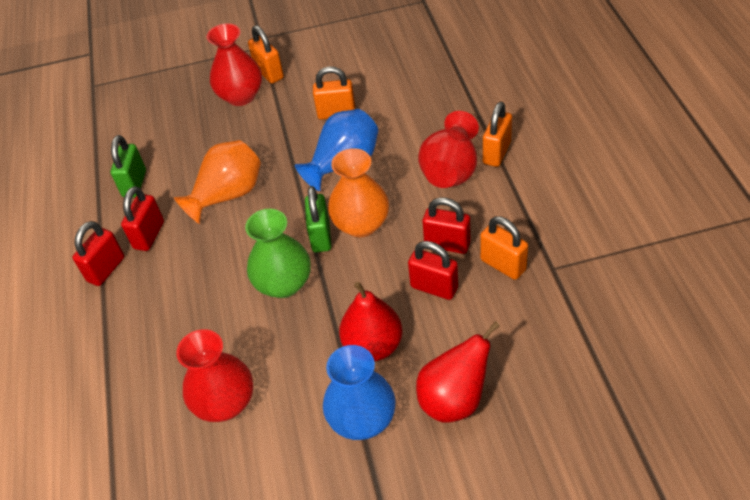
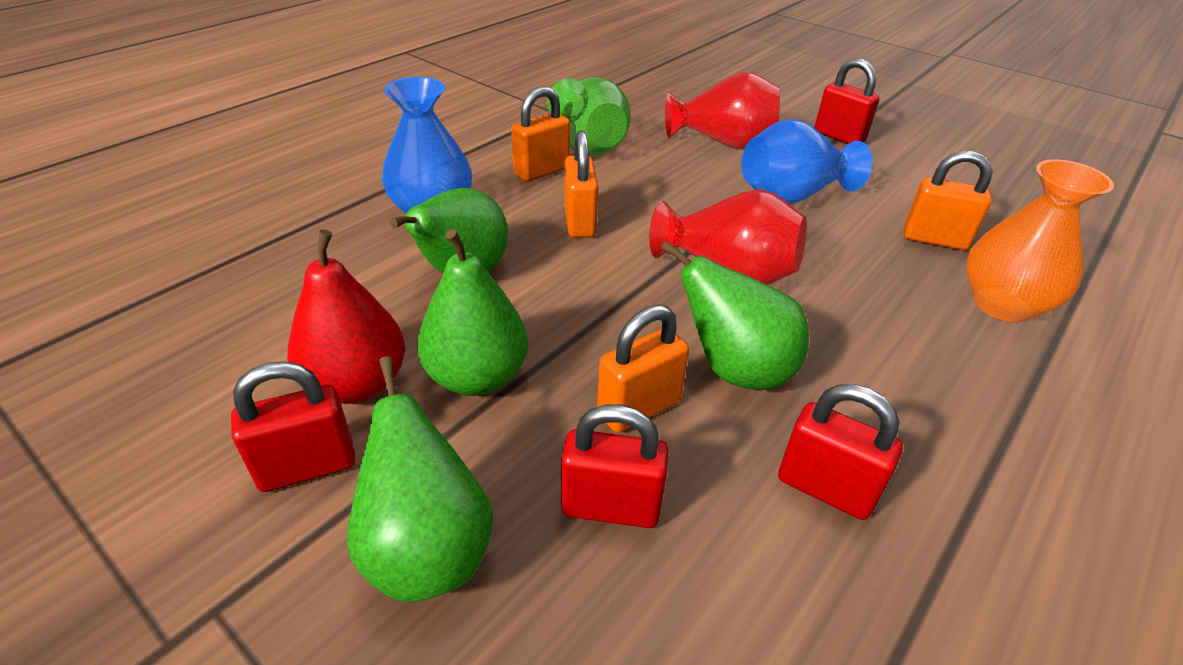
green padlock: [111,135,146,197] [305,186,331,253] = 2 -> none = 0
green pear: none = 0 -> [347,356,493,602] [389,188,508,274] [417,229,528,396] [660,241,809,390] = 4
orange vase: [174,140,261,224] [328,148,389,237] = 2 -> [966,159,1114,322] = 1
red pear: [339,282,402,361] [416,321,500,423] = 2 -> [287,229,405,404] = 1
red vase: [176,329,253,422] [207,23,262,106] [418,111,479,188] = 3 -> [649,189,807,285] [665,72,780,150] = 2

